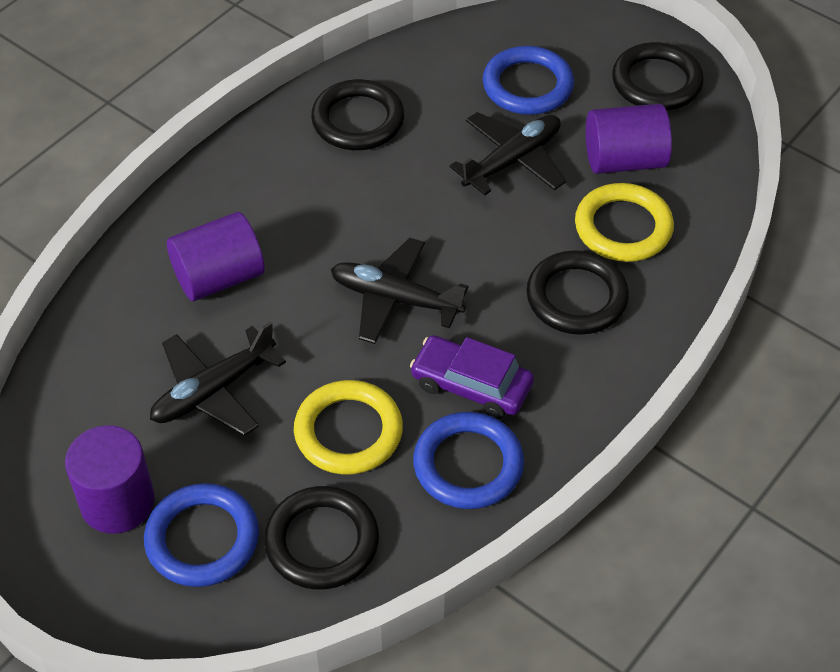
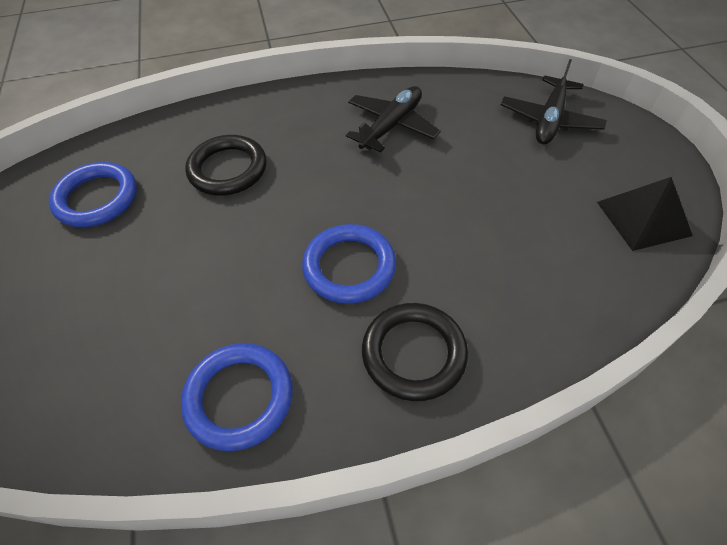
black plane: [150,321,286,436] [331,237,469,344] [450,112,566,195] = 3 -> [346,86,441,152] [501,59,607,144] = 2
black pyramid: none = 0 -> [597,177,693,251] = 1
black ring: [264,486,379,590] [311,79,404,150] [526,250,629,335] [612,42,704,111] = 4 -> [185,135,267,196] [362,303,468,401] = 2
purple car: [410,335,534,419] = 1 -> none = 0
purple cylinder: [65,425,155,534] [167,212,265,301] [586,104,672,174] = 3 -> none = 0
yellow ring: [294,380,403,474] [575,183,674,262] = 2 -> none = 0

